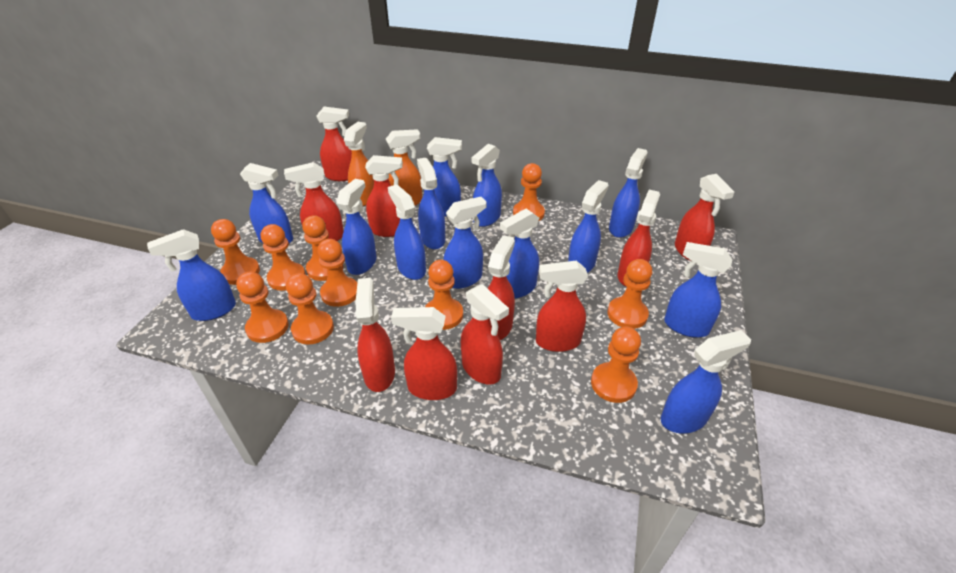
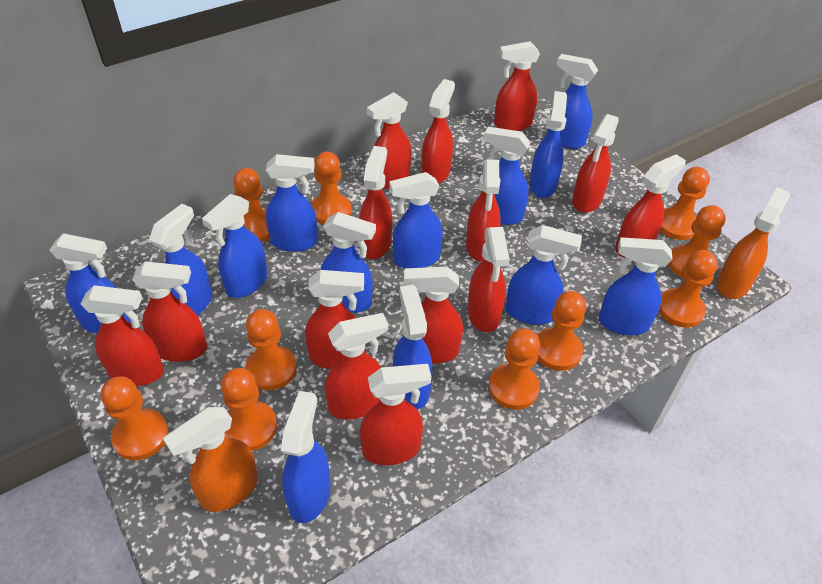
red spray bottle: [284,162,344,241] [316,107,352,181] [355,278,395,392] [365,155,403,237] [391,307,457,400] [461,284,509,385] [488,235,515,340] [536,260,588,352] [618,190,660,287] [675,174,734,261] = 10 -> [81,285,164,386] [132,262,207,362] [305,270,364,369] [325,313,388,420] [359,146,392,259] [360,364,431,465] [367,92,411,189] [404,267,463,364] [421,79,455,184] [466,159,501,262] [467,227,510,332] [494,41,540,131] [572,114,619,213] [615,154,686,258] = 14

